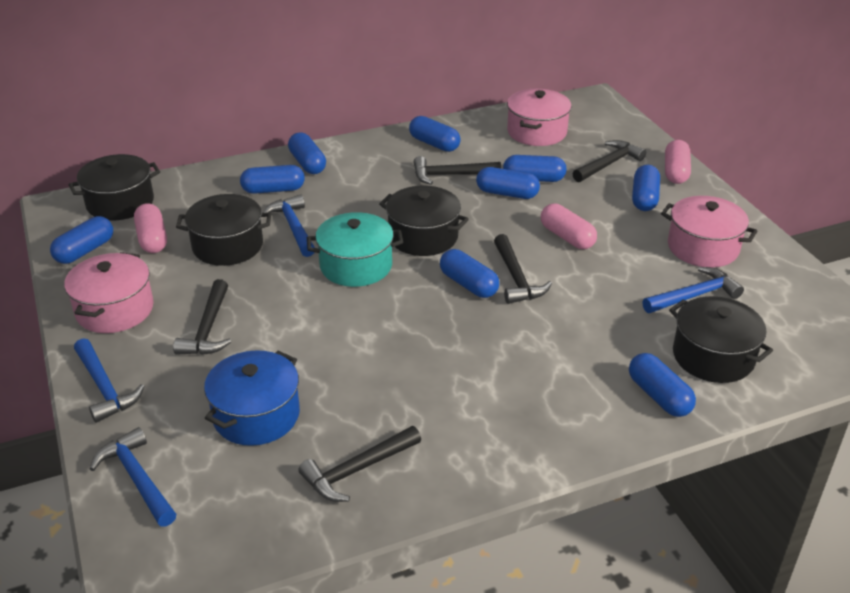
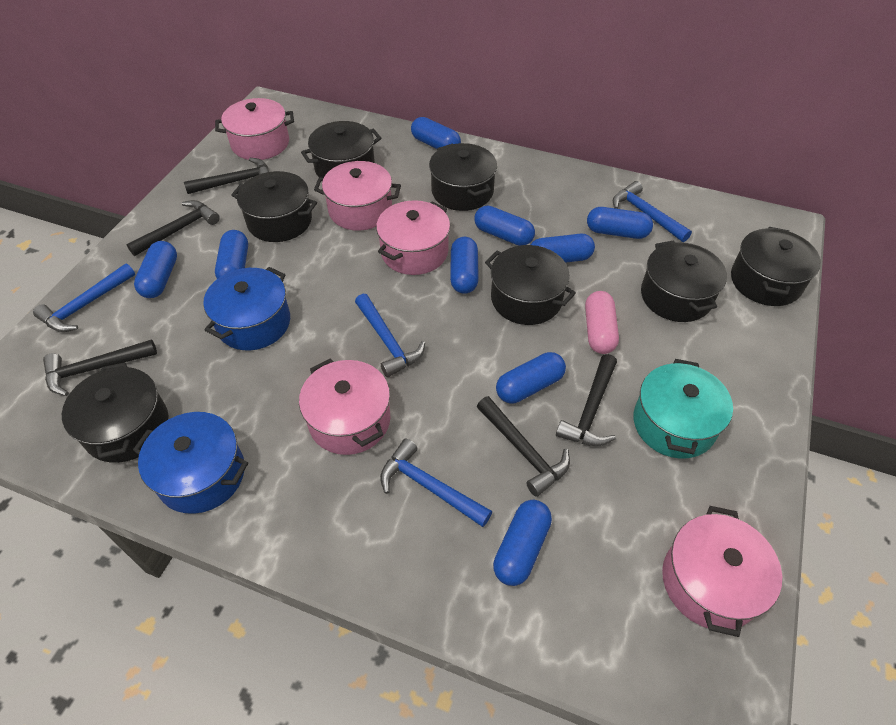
black pot: [69,154,160,220] [176,194,271,266] [379,186,469,256] [669,296,773,383] = 4 -> [62,362,168,463] [231,171,317,242] [301,121,381,178] [429,143,497,211] [485,245,576,325] [641,240,727,322] [731,227,821,306] = 7
blue pot: [204,350,300,446] = 1 -> [133,412,248,514] [203,267,290,350] = 2
pink capsule: [134,203,167,253] [541,204,597,249] [665,140,691,184] = 3 -> [585,291,619,354] = 1
pink pot: [64,252,154,333] [507,89,571,146] [661,196,757,268] = 3 -> [215,98,294,160] [299,359,390,455] [314,161,401,231] [376,200,450,275] [662,506,782,637] = 5

